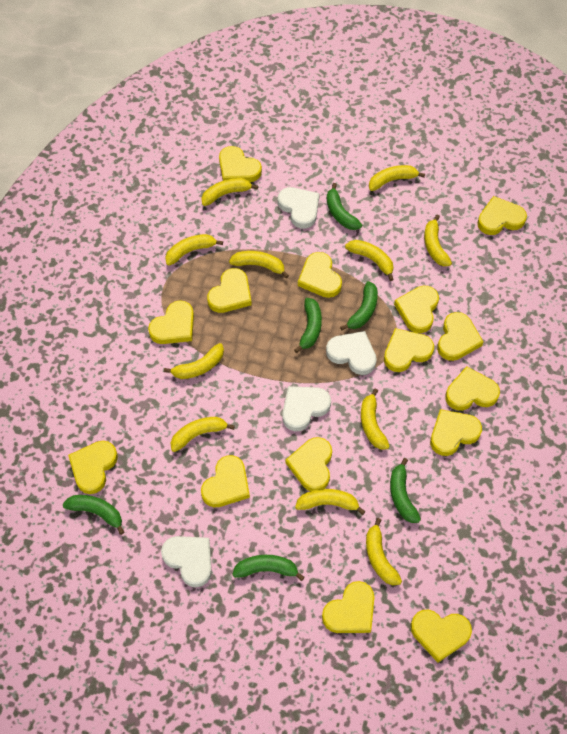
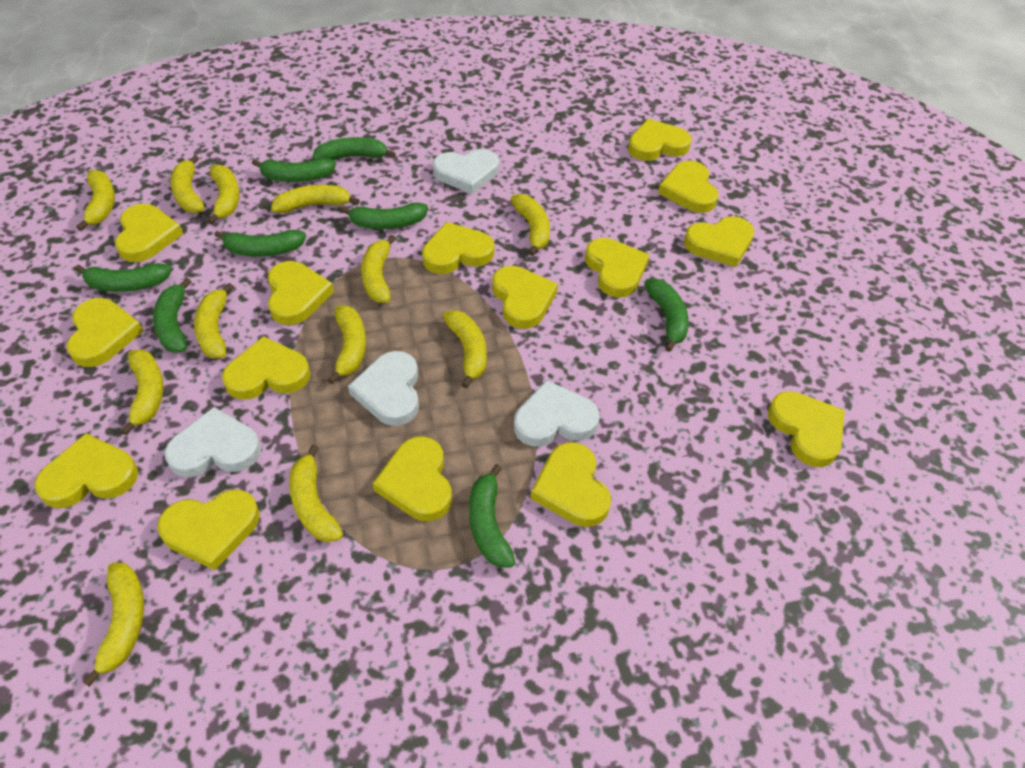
green banana: [63,495,124,535] [232,555,305,581] [294,298,322,353] [327,183,362,230] [340,281,378,330] [390,458,421,523] = 6 -> [75,263,172,292] [153,278,192,353] [214,230,306,257] [252,158,336,182] [312,137,396,160] [340,203,428,229] [469,464,515,568] [644,278,689,352] = 8
yellow banana: [164,343,224,379] [165,234,223,265] [171,417,235,452] [201,178,258,206] [229,251,289,279] [295,489,365,515] [345,240,394,281] [361,388,390,449] [366,518,402,585] [369,165,425,191] [424,215,452,266] = 11 -> [76,170,115,231] [83,563,144,687] [121,349,164,435] [170,155,204,213] [194,283,234,358] [207,164,240,224] [271,185,360,213] [289,444,343,542] [328,305,366,384] [361,235,396,303] [443,310,487,388] [511,194,550,256] = 12

